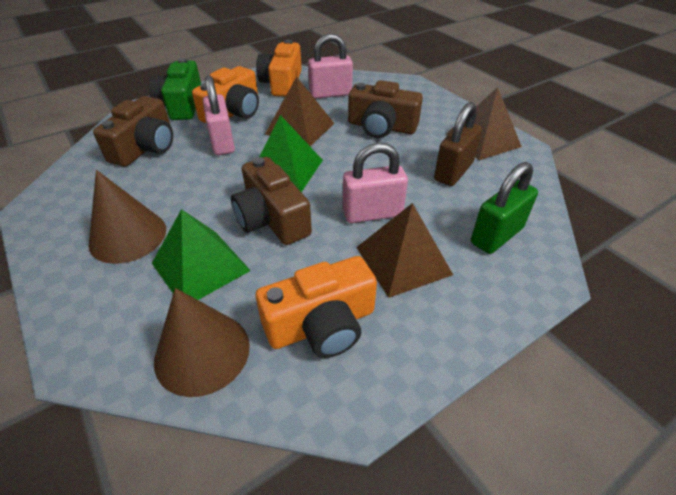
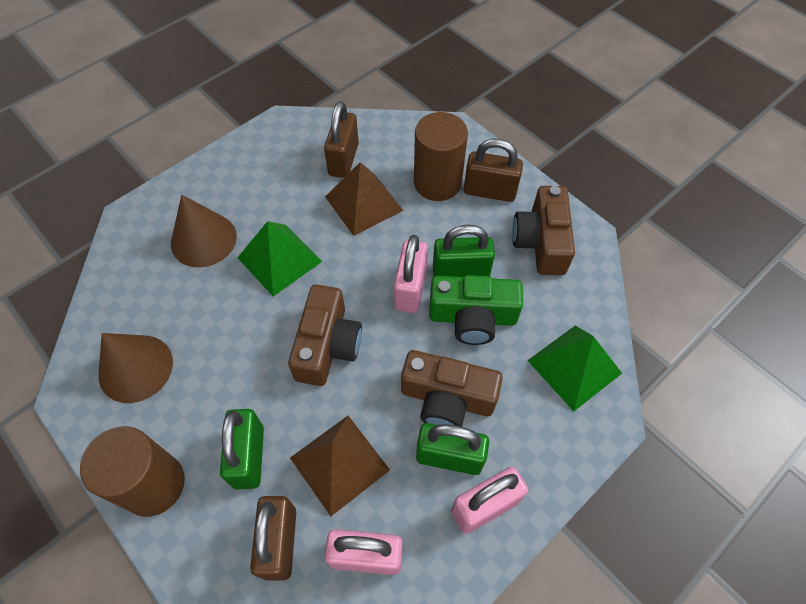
brown cylinder: none = 0 -> [80,426,185,517] [414,112,468,201] = 2
brown padlock: [434,102,482,186] = 1 -> [250,496,296,580] [324,101,359,178] [464,139,523,202] = 3
brown pyramid: [265,76,334,146] [356,203,453,298] [446,87,522,160] = 3 -> [290,416,390,516] [325,162,404,236] = 2
green padlock: [471,162,538,254] = 1 -> [220,409,264,490] [416,423,489,475] [433,225,495,277] = 3
orange camera: [192,66,259,123] [256,40,302,96] [256,256,377,358] = 3 -> none = 0

